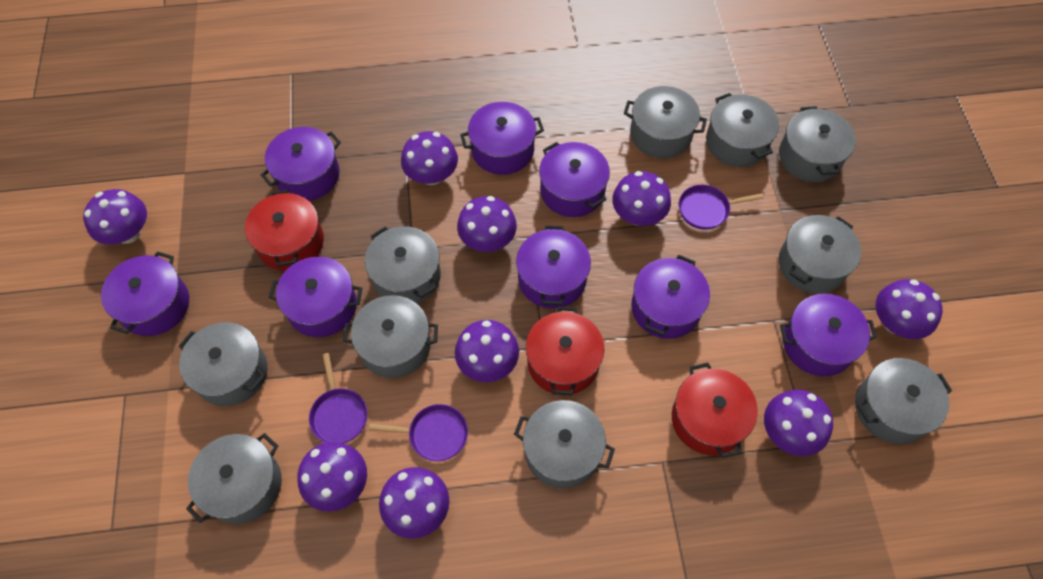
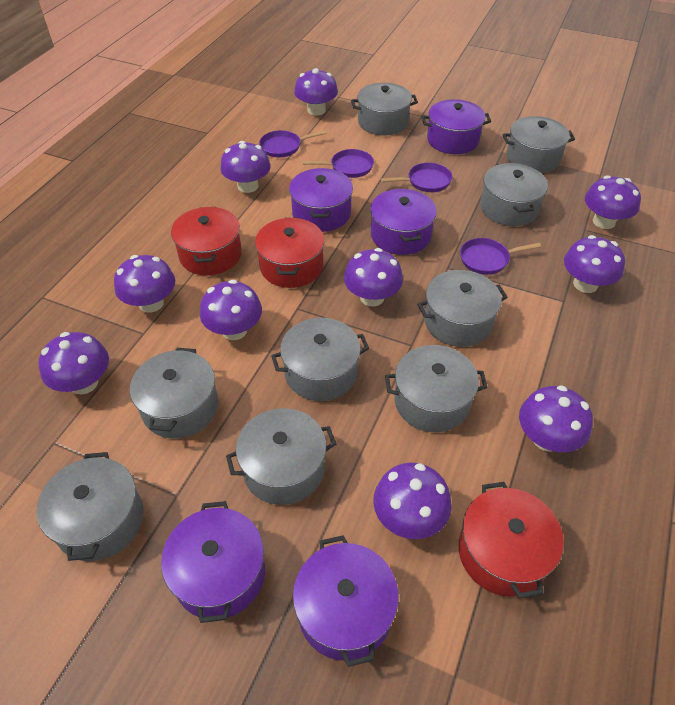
grey pot: [179,322,268,406] [186,433,282,524] [343,295,438,378] [365,226,441,304] [514,400,615,489] [624,86,707,158] [706,93,779,167] [779,106,856,182] [779,215,861,294] [855,358,952,444] = 10 -> [36,452,143,561] [130,348,218,439] [226,408,336,505] [271,318,369,401] [351,83,418,135] [385,345,488,432] [417,270,508,347] [480,163,548,226] [503,116,575,173] = 9
purple mushroom: [83,189,147,244] [297,442,367,512] [379,467,450,539] [401,131,458,185] [455,320,519,382] [457,196,517,252] [612,171,671,226] [764,390,833,456] [876,279,943,339] = 9 -> [39,332,109,395] [114,255,175,313] [200,280,262,340] [220,141,271,193] [294,68,338,116] [344,248,403,307] [373,462,451,539] [519,385,593,452] [564,235,625,293] [585,175,641,229] = 10
purple pan: [309,353,368,443] [369,404,468,461] [679,185,764,230] = 3 -> [259,130,327,157] [303,149,374,178] [381,163,452,192] [460,238,541,275] = 4
purple pot: [101,251,189,336] [261,127,341,201] [269,257,362,337] [460,102,544,175] [516,225,591,309] [539,142,610,217] [631,255,710,339] [780,294,877,376] = 8 -> [161,501,265,623] [289,168,353,232] [293,535,399,667] [370,189,437,255] [422,99,491,154] = 5

